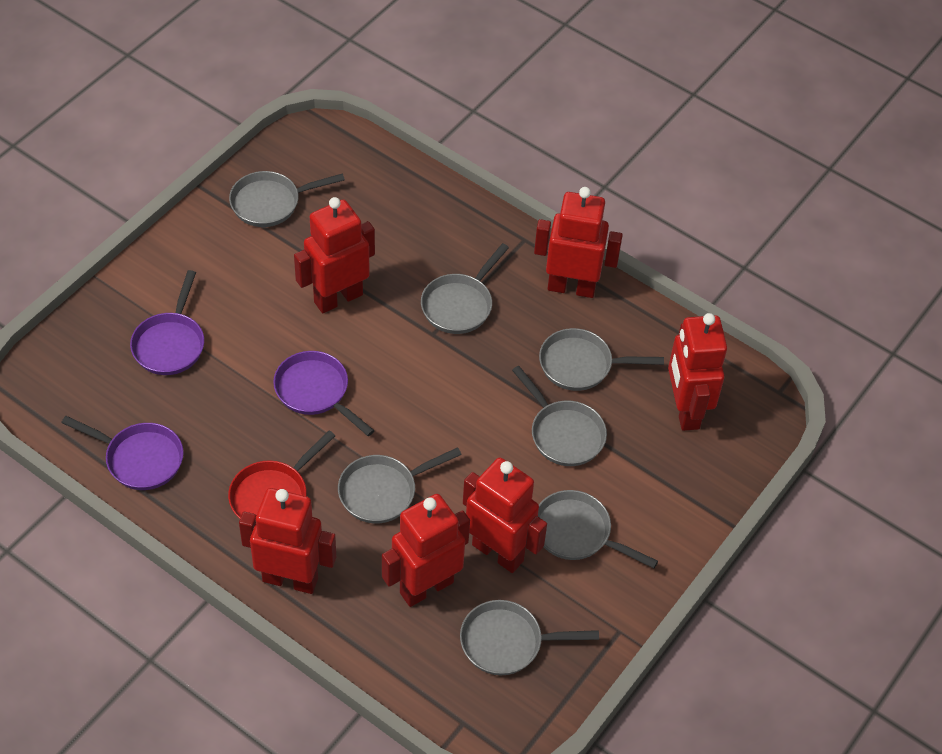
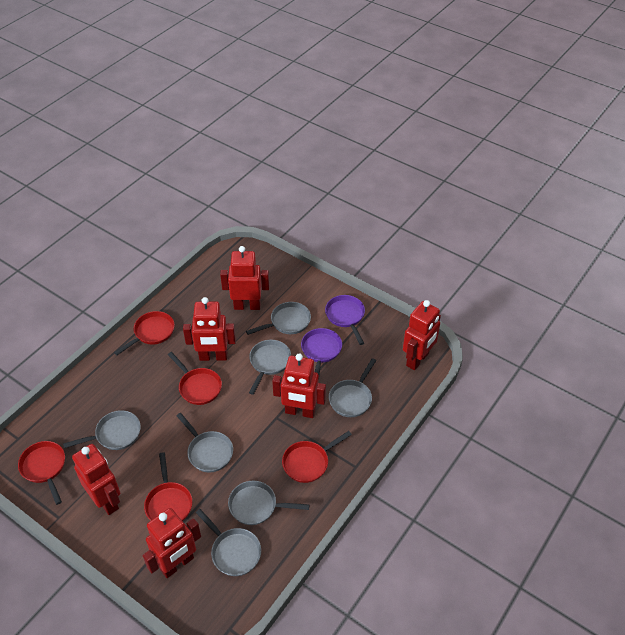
purple pan: [61,416,184,490] [130,270,204,375] [273,351,375,436] = 3 -> [301,328,342,375] [325,295,365,345] = 2
red pan: [228,430,335,519] = 1 -> [18,441,65,505] [114,311,175,355] [144,452,192,521] [168,352,222,405] [282,431,352,483] = 5

